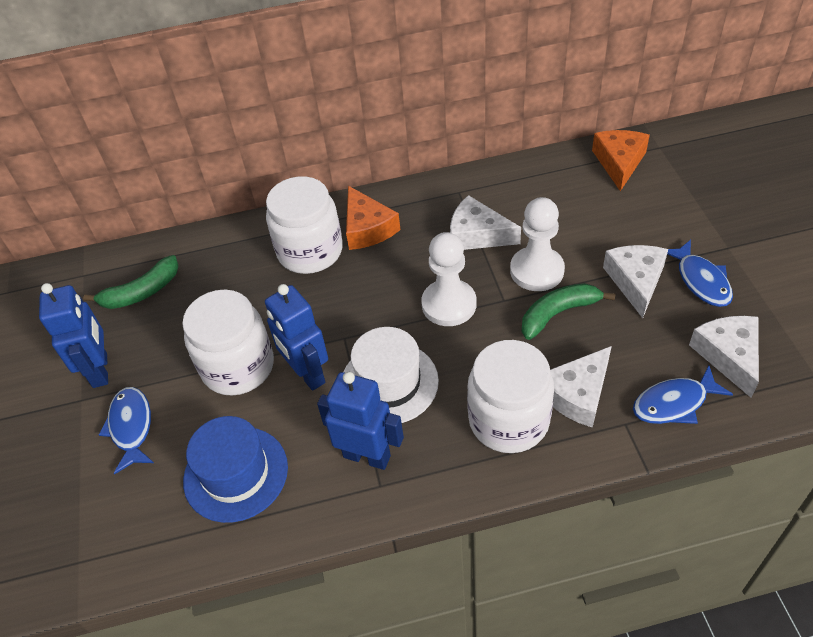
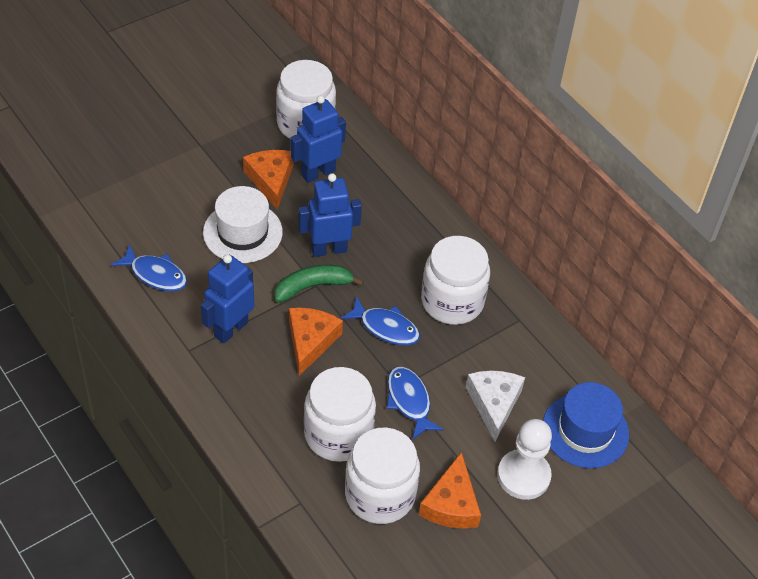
green banana: [83,255,179,309] [522,283,615,340] = 2 -> [275,265,364,303] = 1
orange cheese: [346,186,400,250] [592,130,650,191] = 2 -> [243,150,293,209] [289,307,343,376] [419,452,481,529] = 3
white cheese: [450,195,521,250] [550,346,612,428] [603,245,668,318] [689,316,759,398] = 4 -> [466,370,525,441] = 1
white jar: [182,290,274,396] [266,177,343,274] [467,340,554,453] = 3 -> [276,60,336,138] [304,367,376,462] [345,427,420,524] [421,236,490,325] = 4
white pawn: [421,232,476,326] [510,197,565,291] = 2 -> [497,419,552,500] = 1

